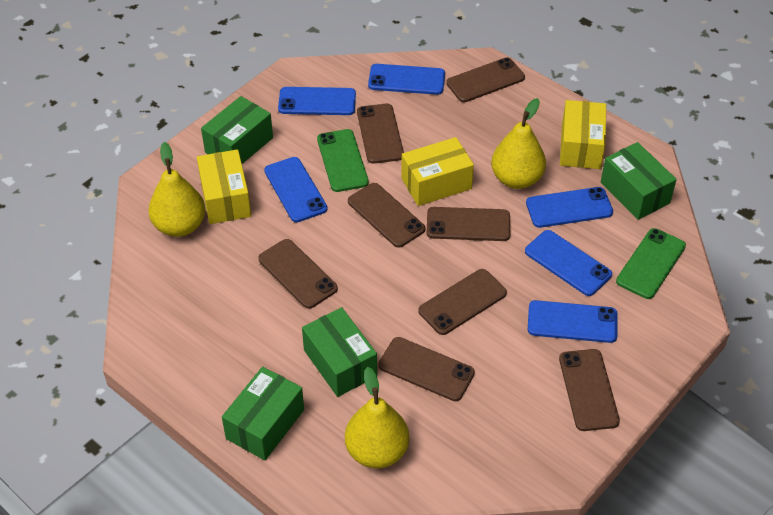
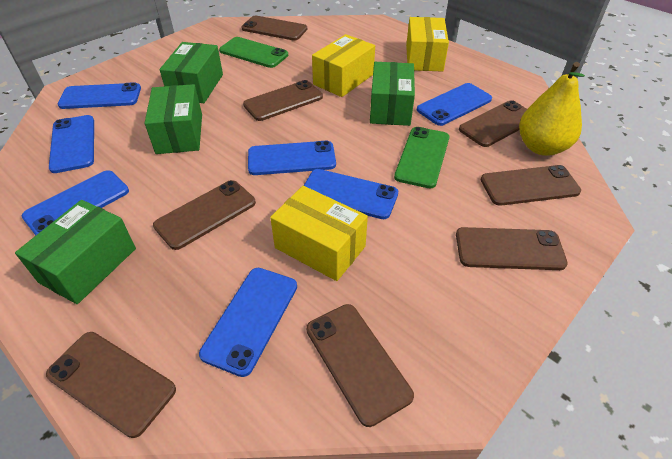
blue phone: [264,157,327,222] [278,87,356,115] [368,64,445,95] [525,230,612,296] [526,187,613,228] [528,300,618,343] = 6 -> [22,170,129,235] [49,115,94,173] [57,82,141,109] [199,268,297,377] [248,141,336,175] [304,169,398,219] [417,83,492,126] = 7
yellow pear: [148,142,206,237] [345,367,409,468] [491,98,546,189] = 3 -> [519,62,585,156] = 1

